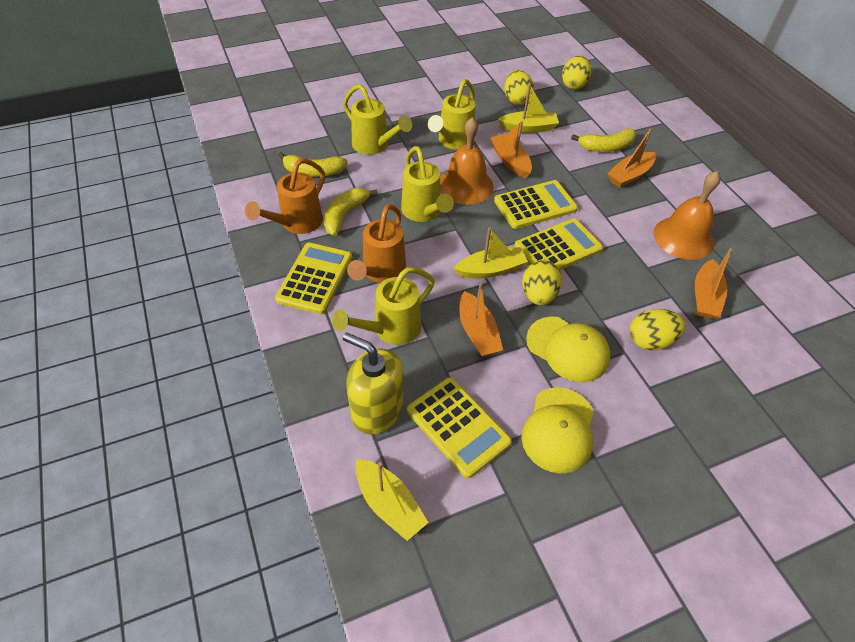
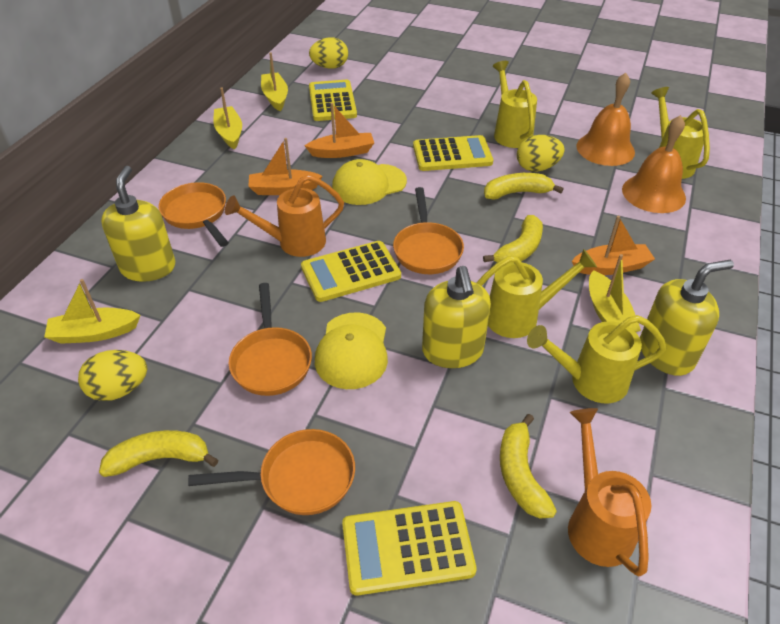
orange boat: [460,283,503,357] [490,121,532,178] [607,129,656,188] [695,248,733,319] = 4 -> [248,138,323,195] [305,103,374,158] [572,215,655,275] = 3
orange pan: none = 0 -> [158,182,229,247] [188,429,355,515] [229,283,312,396] [393,187,464,274] = 4
yellow banana: [278,152,348,177] [324,188,378,236] [571,128,637,152] = 3 -> [99,430,218,477] [483,215,543,262] [484,173,564,200] [500,414,557,519] = 4
yellow boat: [355,459,429,541] [454,227,528,278] [498,84,559,133] = 3 -> [44,279,141,344] [213,88,242,150] [261,52,288,111] [589,254,641,332] = 4
yellow egg: [504,70,534,105] [522,260,562,305] [562,56,591,90] [630,309,685,350] = 4 -> [78,350,147,401] [309,37,348,69] [517,135,565,172] = 3
yellow soap dispenser: [343,332,403,434] = 1 -> [101,166,175,282] [422,266,491,368] [640,260,734,376] = 3

